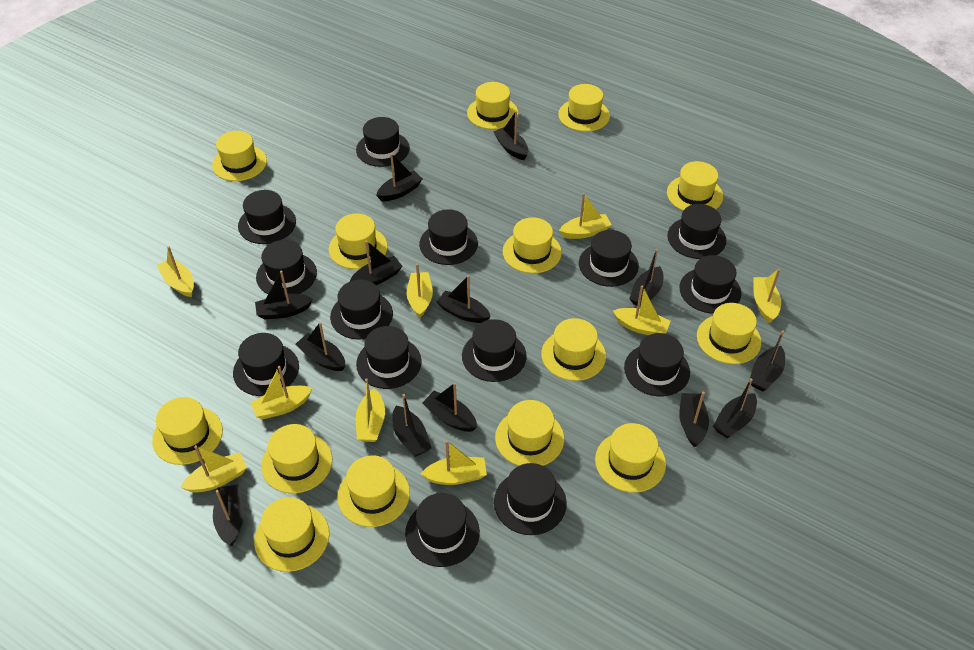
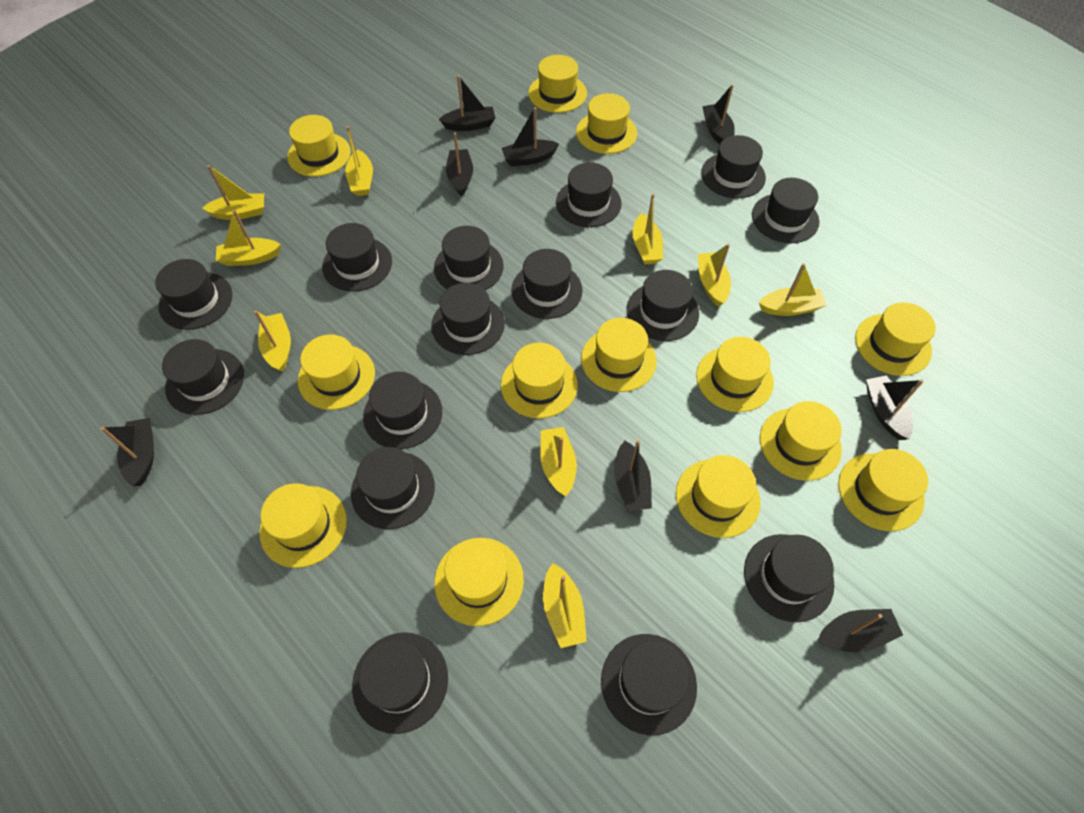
black boat: [213,484,245,546] [255,270,313,319] [295,322,345,371] [350,240,402,285] [376,153,423,201] [392,394,431,457] [422,383,477,432] [437,275,491,323] [493,111,528,160] [629,249,663,306] [679,391,709,447] [713,378,757,438] [749,330,785,391] = 13 -> [101,418,154,486] [439,75,495,131] [446,133,473,196] [502,107,559,166] [614,440,652,511] [702,84,735,144] [818,609,903,652] [866,375,924,440] = 8
black hat: [233,333,299,396] [238,190,296,244] [256,240,317,294] [330,279,393,340] [356,117,410,167] [356,326,422,389] [405,493,480,567] [419,209,478,265] [462,319,527,382] [494,463,567,535] [579,230,639,287] [624,333,690,397] [667,204,726,259] [679,255,741,314] = 14 -> [155,259,233,330] [162,339,244,415] [322,223,392,292] [351,447,435,529] [352,632,448,734] [363,372,442,449] [431,283,505,355] [434,226,504,290] [511,249,582,319] [556,162,622,227] [601,634,697,735] [627,270,699,341] [701,135,766,199] [744,534,834,622] [752,178,819,243] = 15
yellow hat: [152,397,223,465] [212,131,267,181] [254,497,329,572] [261,424,332,493] [329,213,388,269] [337,455,410,527] [467,82,519,130] [495,400,564,466] [503,217,562,274] [541,318,606,381] [558,84,610,132] [595,423,666,493] [667,161,723,211] [697,303,761,364] = 14 -> [259,483,347,568] [287,115,351,177] [298,334,375,410] [434,538,524,626] [501,343,578,418] [528,55,587,113] [576,93,637,154] [581,318,657,392] [676,455,760,538] [696,337,774,412] [760,401,842,481] [838,449,928,531] [855,302,936,376] = 13

